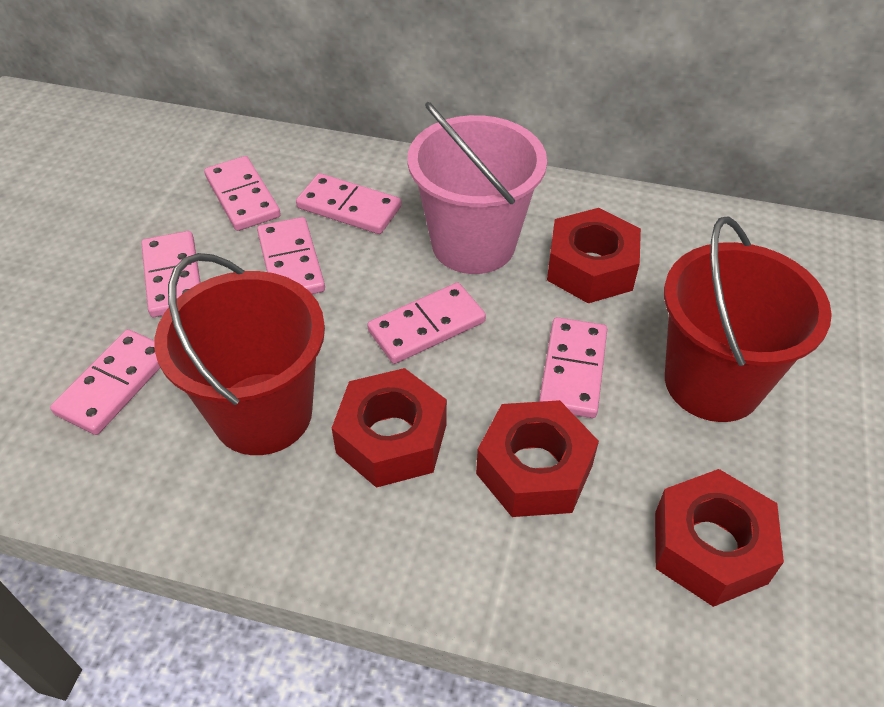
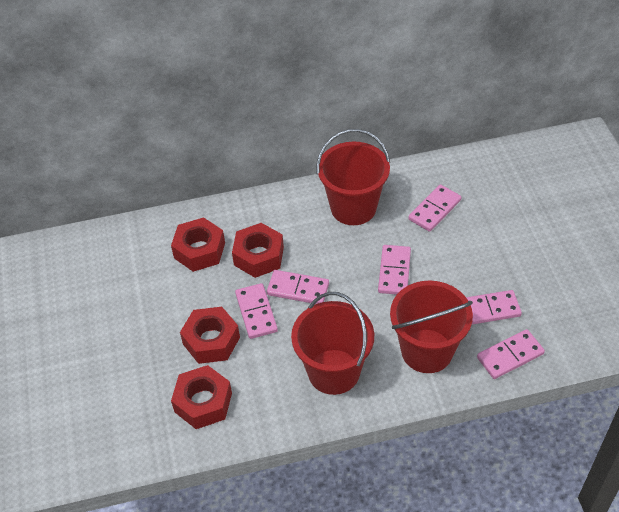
pink bucket: [407,102,547,274] = 1 -> none = 0
pink domino: [50,329,160,435] [141,231,201,317] [204,156,281,231] [257,217,325,294] [296,173,401,234] [367,282,486,364] [539,317,607,418] = 7 -> [235,283,278,339] [267,270,329,304] [378,245,411,295] [409,185,461,232] [466,290,522,324] [477,329,545,379] = 6
red bucket: [154,253,325,455] [664,216,832,422] = 2 -> [291,292,374,395] [317,129,390,225] [390,281,473,373] = 3

